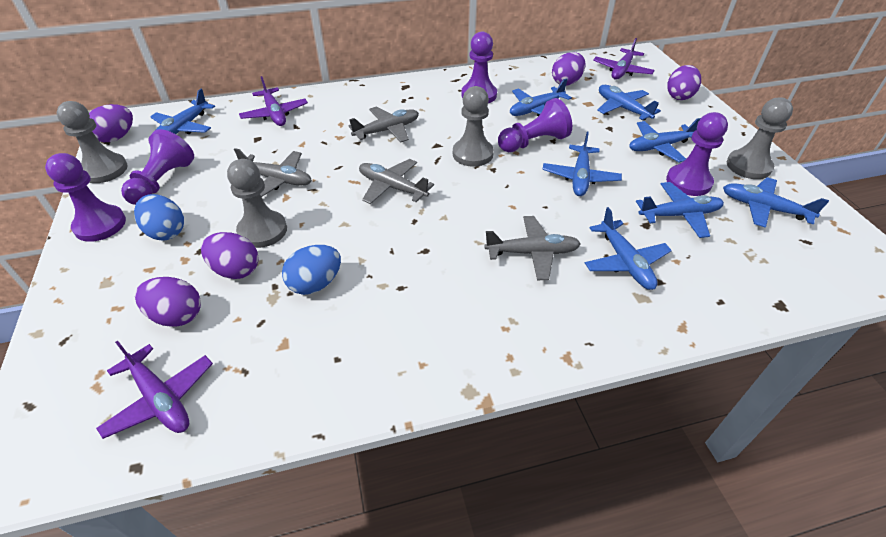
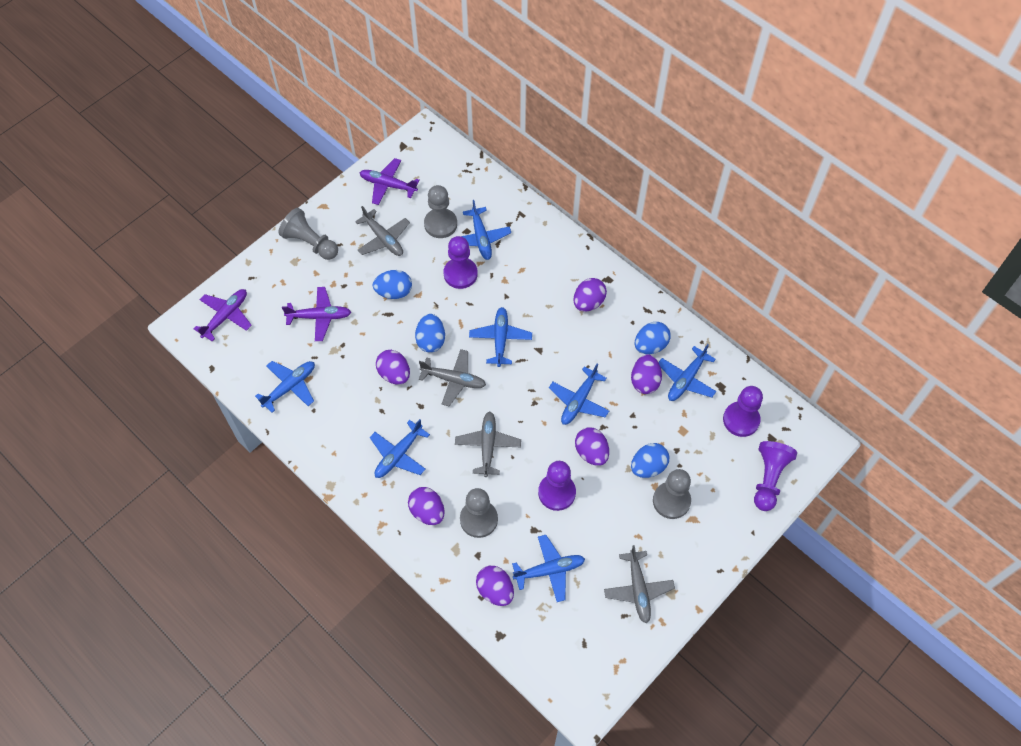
blue egg: [134,194,184,241] [282,245,341,295] = 2 -> [373,270,412,299] [415,314,445,353] [631,443,669,478] [635,322,670,354] = 4
blue plane: [150,89,215,134] [510,78,572,116] [542,132,622,196] [585,207,672,290] [597,85,661,121] [629,118,701,163] [636,182,724,238] [723,177,829,228] = 8 -> [255,361,315,413] [370,419,430,478] [451,200,511,260] [469,307,532,367] [512,535,585,602] [549,364,609,425] [658,344,716,401] = 7
purple egg: [89,104,133,142] [135,277,201,327] [201,232,258,279] [552,52,586,86] [667,65,701,100] = 5 -> [376,350,410,385] [408,487,445,525] [476,566,514,606] [574,278,607,312] [575,427,609,466] [631,354,662,394] = 6
purple pawn: [45,153,126,242] [121,129,194,205] [461,32,497,103] [498,98,572,152] [666,112,728,196] = 5 -> [443,236,478,289] [538,461,576,511] [723,386,763,437] [754,441,797,511] = 4

